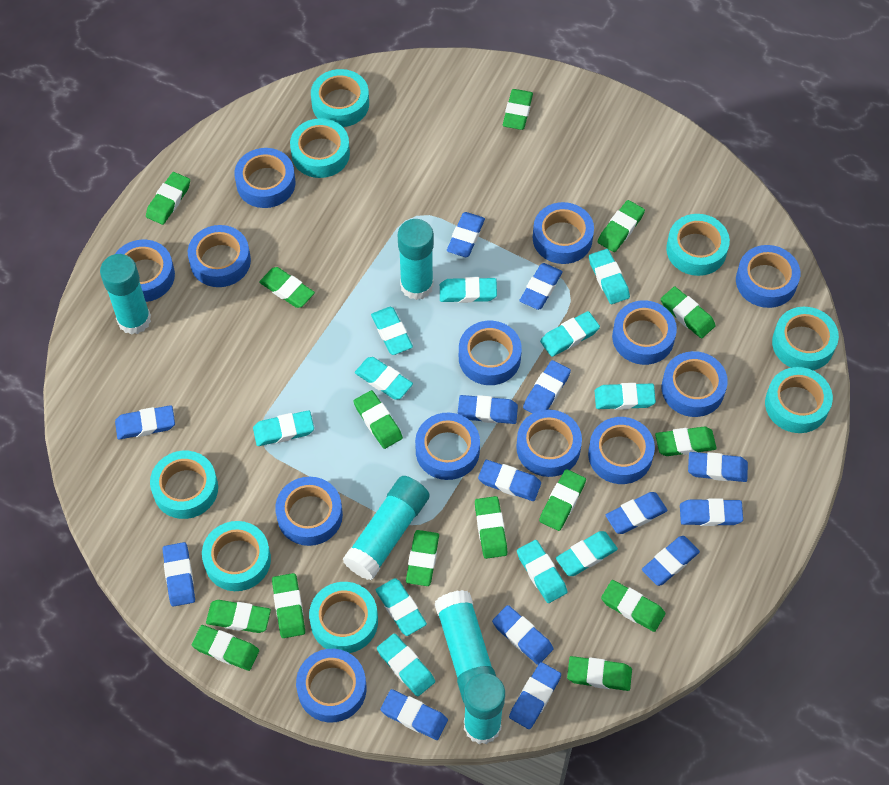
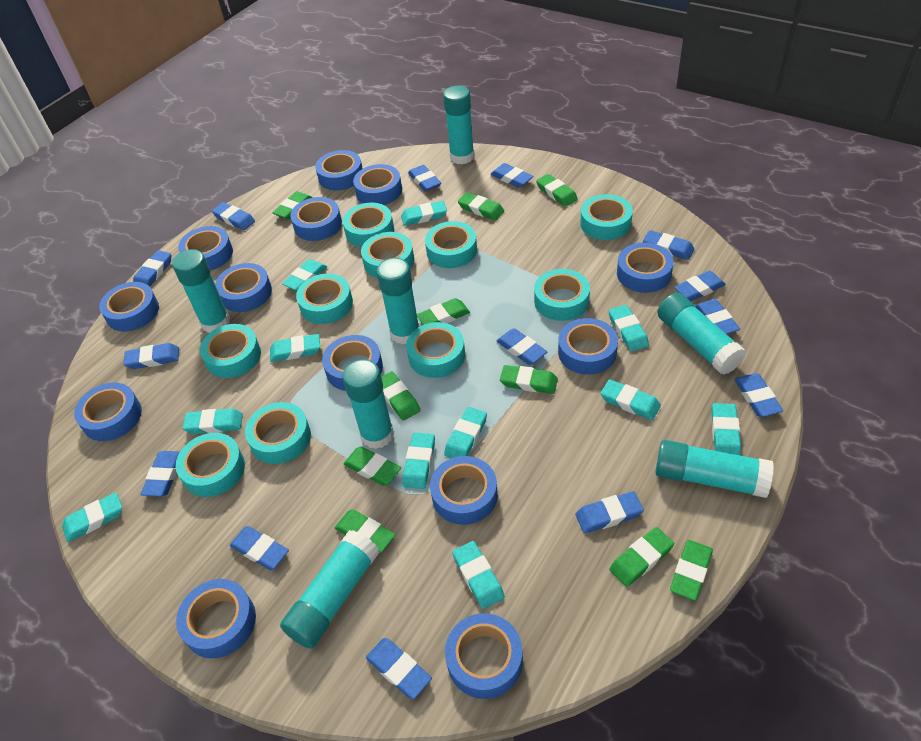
green eraser: [146,172,190,225] [192,625,259,671] [206,600,271,633] [259,267,315,308] [272,573,305,638] [353,390,403,449] [406,530,439,586] [475,496,507,559] [503,89,533,130] [539,469,586,531] [567,656,632,691] [598,200,645,252] [601,580,665,632] [655,427,717,456] [661,286,716,338] = 15 -> [272,191,313,220] [335,509,395,553] [344,446,401,486] [381,371,421,421] [417,298,470,325] [458,192,504,220] [500,365,558,394] [536,174,578,207] [609,527,674,587] [670,540,713,601] = 10
turquoise glue stick: [100,254,151,335] [343,476,429,580] [398,219,434,300] [435,590,496,702] [464,673,505,744] = 5 -> [172,249,230,333] [280,530,379,649] [342,360,394,449] [376,258,420,344] [443,86,475,164] [655,440,774,498] [657,293,746,375] = 7
turquoise tape: [150,451,218,519] [202,521,271,591] [290,118,350,178] [309,582,378,653] [311,69,369,127] [666,214,730,276] [765,367,833,433] [772,307,839,370] = 8 -> [176,433,245,497] [200,324,261,378] [245,402,311,464] [296,273,353,324] [343,203,394,247] [361,232,414,278] [406,322,465,378] [425,221,477,268] [534,269,590,321] [580,194,633,240] = 10

